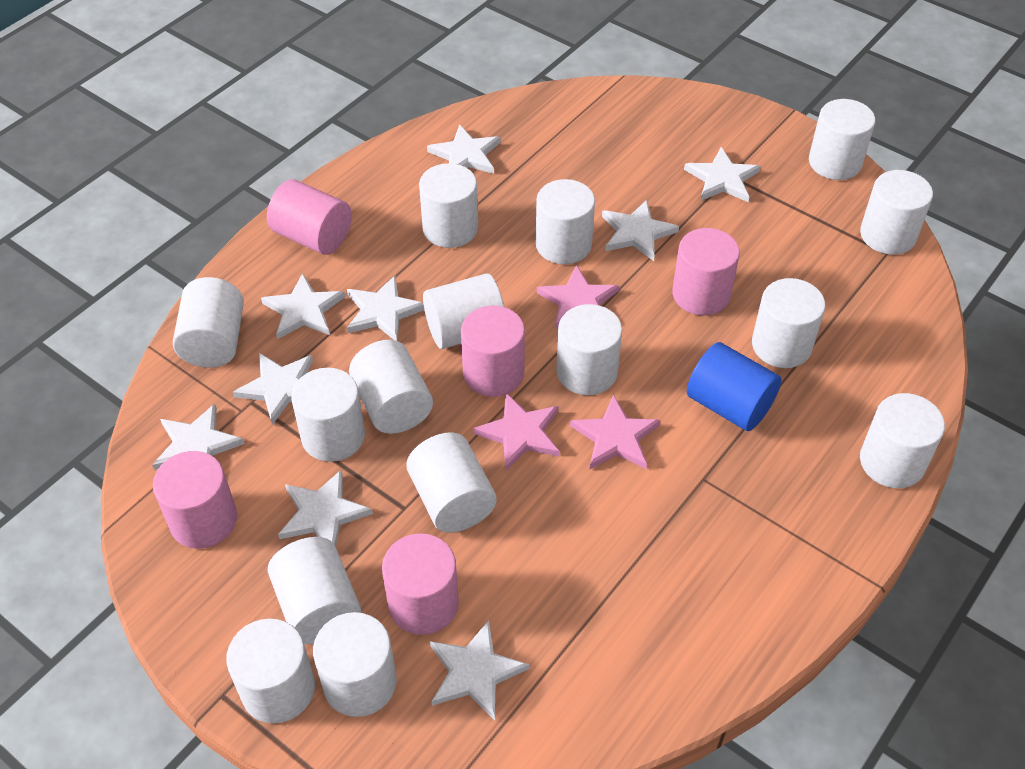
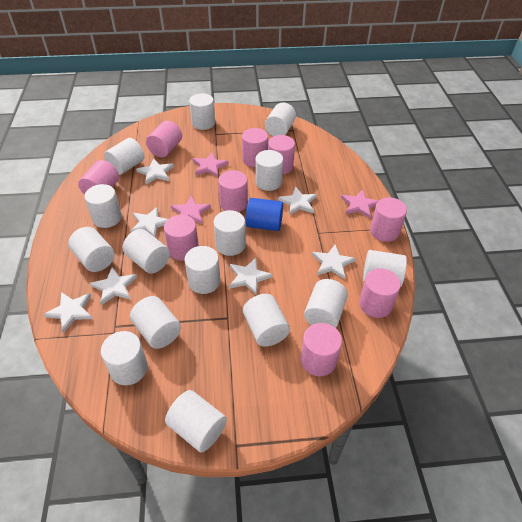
pink cylinder: [153,451,237,549] [267,180,352,255] [382,533,459,635] [461,305,525,397] [672,228,740,316] = 5 -> [78,160,119,195] [146,121,182,157] [164,215,199,261] [218,170,248,212] [242,128,268,167] [268,135,295,174] [301,323,342,376] [359,268,401,318] [370,197,407,242] = 9
white star: [152,404,245,470] [233,353,313,425] [261,273,345,339] [278,470,373,547] [347,275,424,341] [427,124,500,174] [430,620,529,720] [602,200,679,261] [684,147,761,202] = 9 -> [43,292,93,333] [90,267,137,305] [130,207,168,238] [136,159,174,184] [229,258,273,295] [278,187,317,215] [312,244,356,279] = 7

